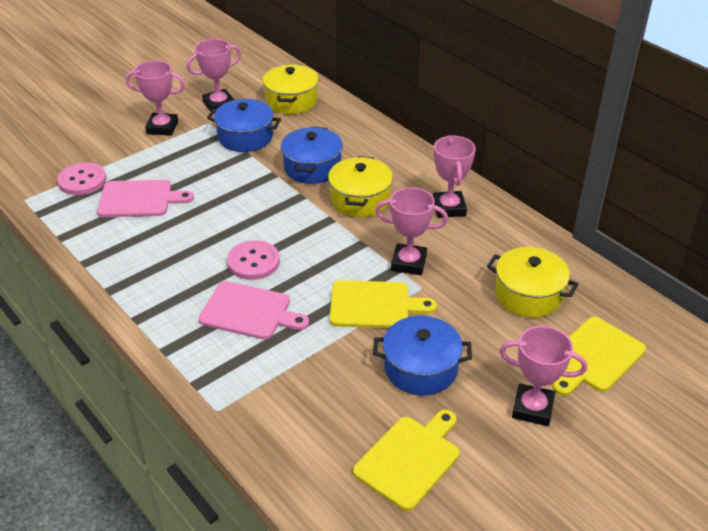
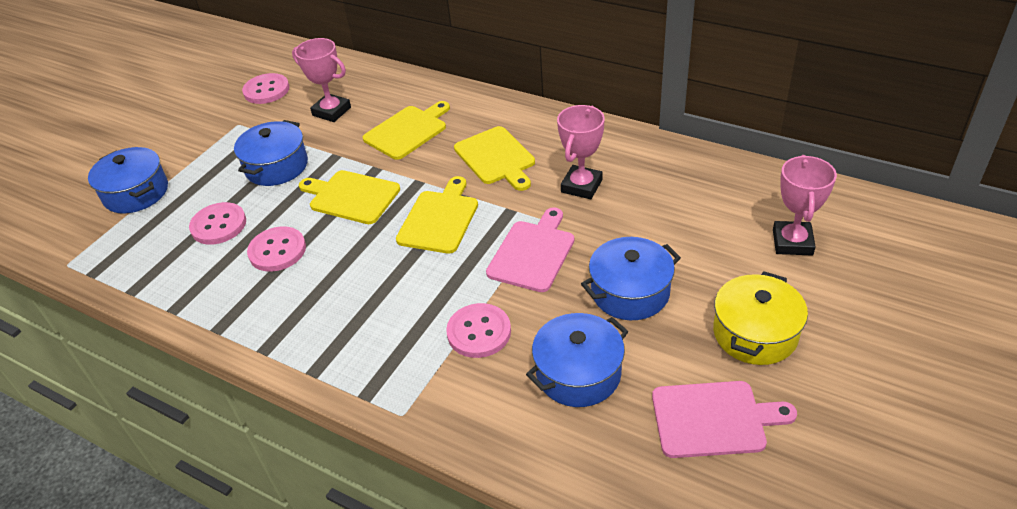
blue pot: [207,99,281,152] [281,127,343,184] [373,316,472,395] = 3 -> [88,147,168,214] [234,120,308,186] [526,313,629,407] [581,237,681,320] = 4
pink button: [57,162,107,195] [227,240,280,280] = 2 -> [189,202,246,245] [242,73,290,104] [247,226,306,272] [446,303,511,358] = 4
pink trophy: [125,60,185,136] [186,39,241,113] [375,187,448,275] [433,136,476,218] [500,326,587,426] = 5 -> [292,38,351,122] [557,105,605,199] [773,155,837,255] = 3
yellow cutting board: [330,280,437,328] [353,410,459,511] [553,317,646,396] = 3 -> [299,170,400,224] [363,101,450,160] [396,176,478,254] [454,126,535,191] = 4
yellow pot: [263,64,319,114] [328,156,393,217] [487,247,578,318] = 3 -> [713,271,808,365] = 1

